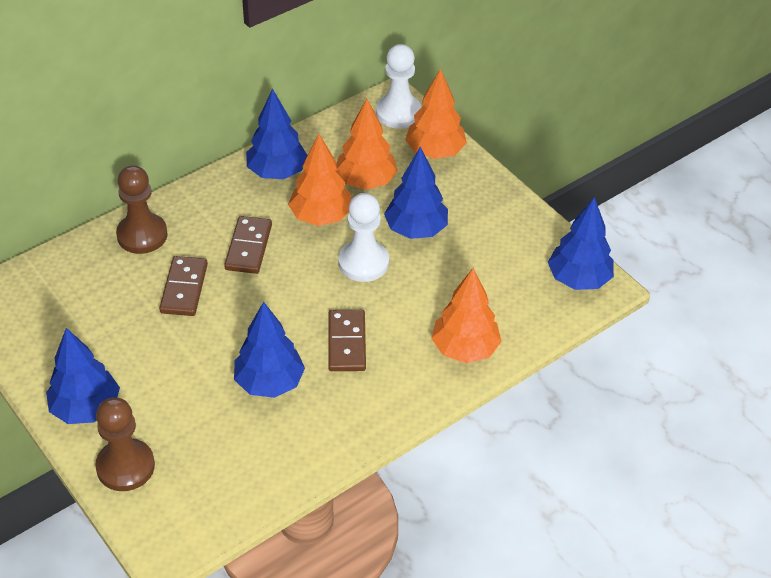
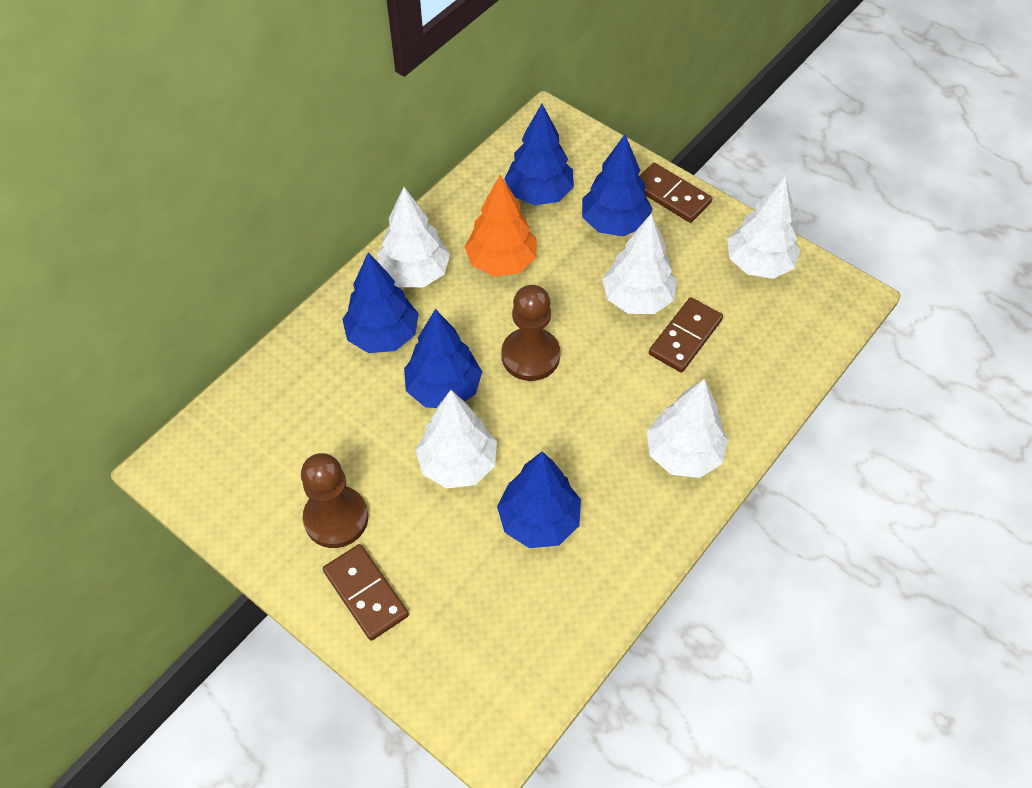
orange tree: [288,134,351,226] [336,99,398,190] [405,68,467,159] [431,268,502,363] = 4 -> [465,175,537,277] = 1
white pawn: [338,193,389,282] [376,44,422,129] = 2 -> none = 0
white tree: none = 0 -> [377,187,450,287] [415,390,497,489] [602,214,677,314] [647,379,728,478] [728,176,801,279] = 5

